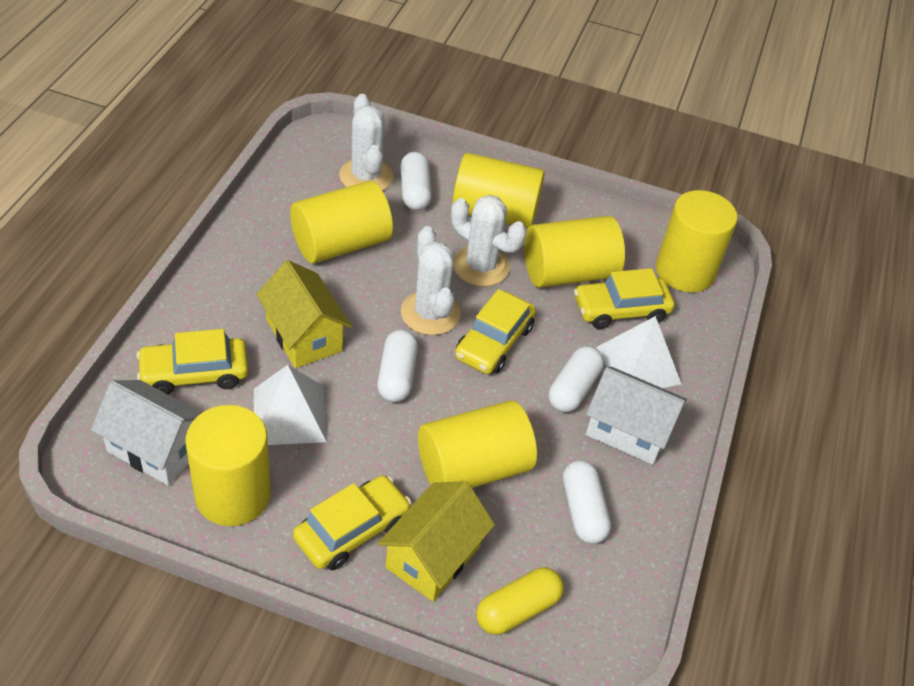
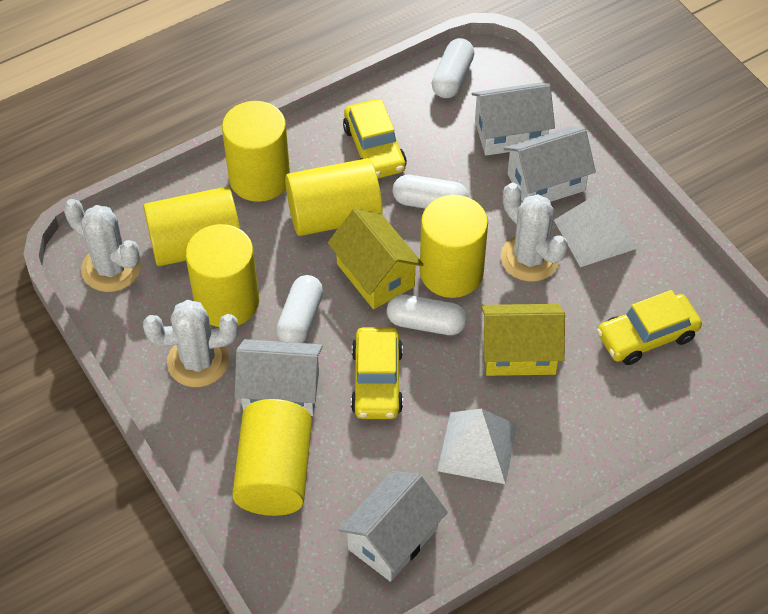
white house: [91,380,201,486] [586,367,687,465] = 2 -> [235,339,323,416] [338,471,448,582] [471,83,555,156] [504,127,596,202] = 4
yellow capsule: [476,567,564,634] = 1 -> none = 0
yellow car: [136,329,248,395] [293,475,411,570] [455,289,536,374] [574,268,675,329] = 4 -> [343,99,407,178] [351,327,403,419] [597,290,702,365] = 3

